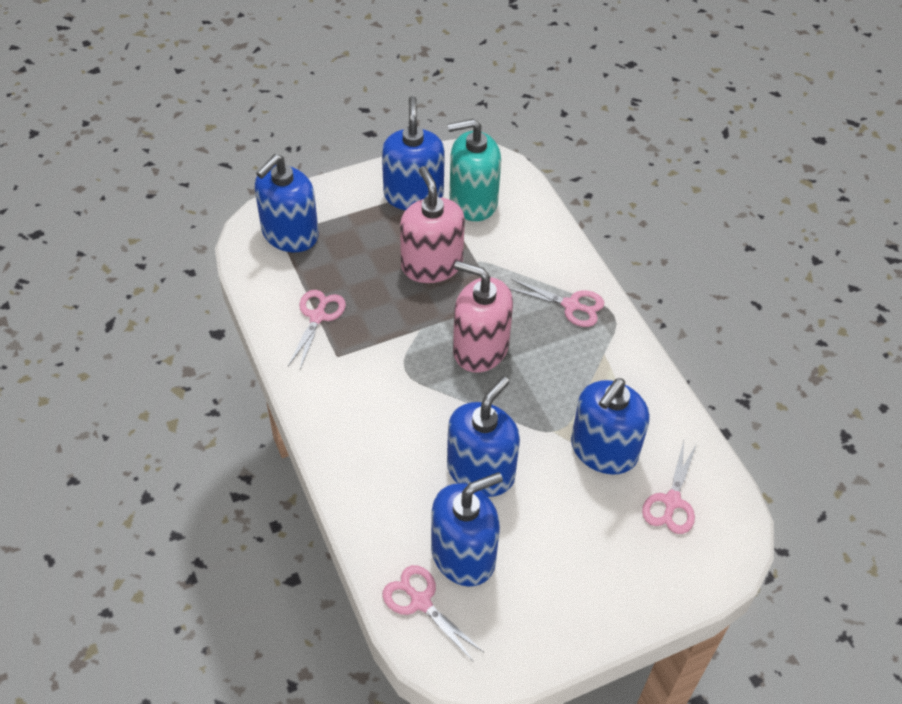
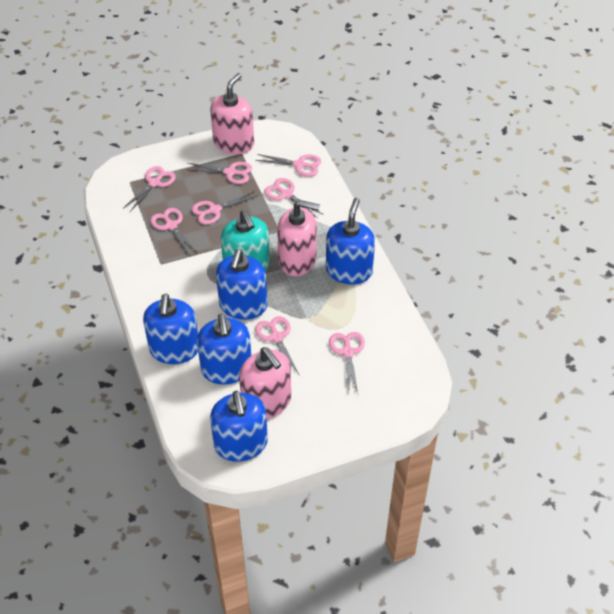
pink scissors: [288,290,346,369] [382,565,483,662] [509,279,604,327] [642,441,697,534] = 4 -> [124,166,176,212] [151,208,198,255] [186,162,252,184] [192,191,258,225] [255,154,321,177] [255,316,299,374] [264,178,322,218] [329,332,365,394] = 8
pink soap dispenser: [400,166,465,283] [453,261,513,373] = 2 -> [210,73,254,154] [239,347,291,419] [277,200,320,276] = 3

